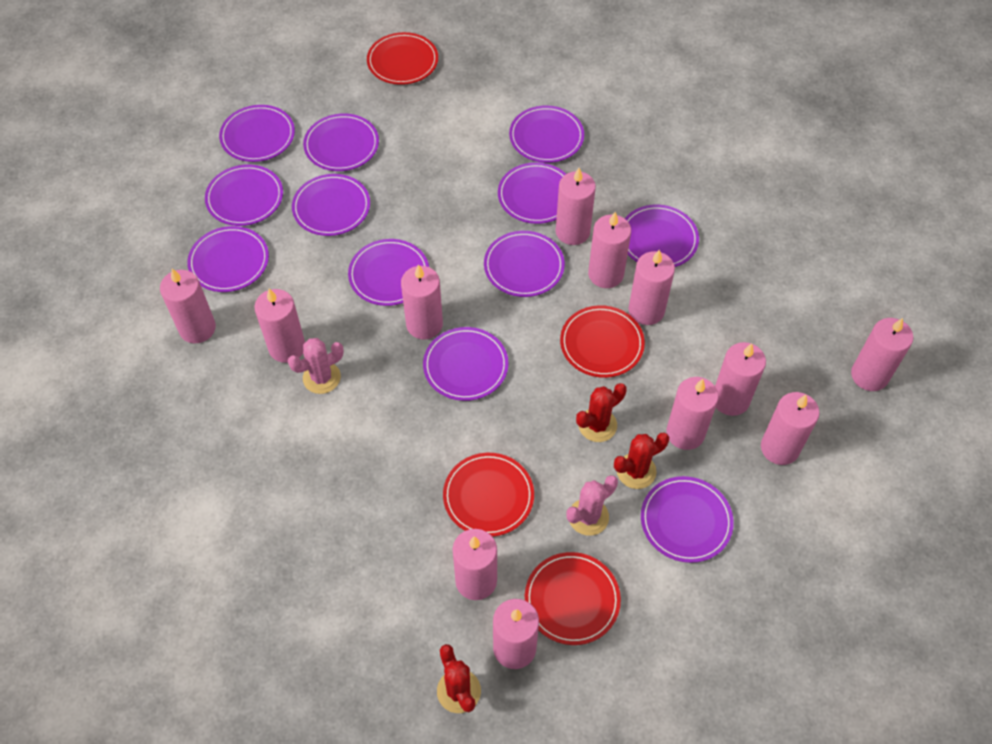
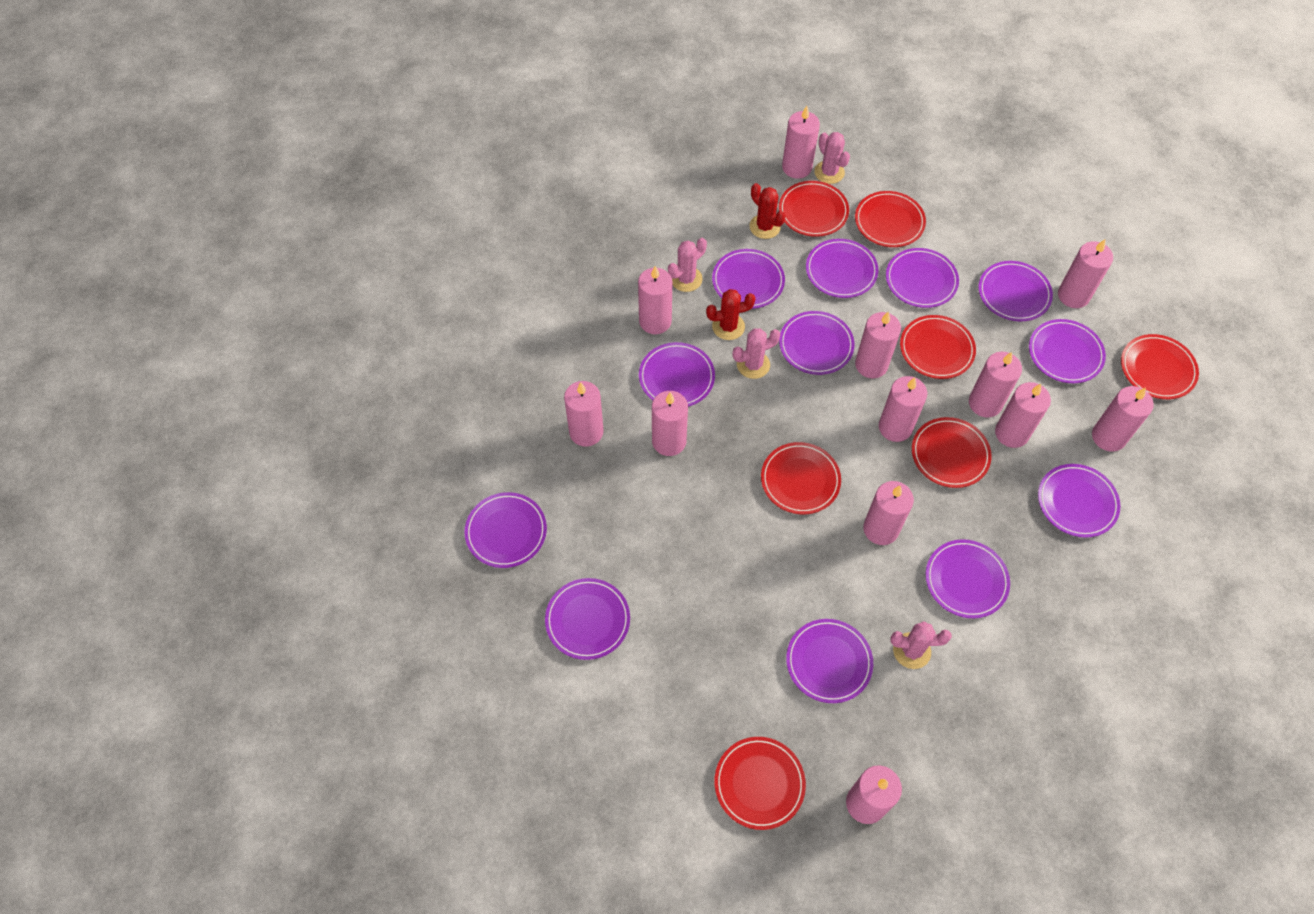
pink cactus: [288,338,344,394] [566,475,618,536] = 2 -> [668,238,707,292] [732,328,780,379] [814,132,850,184] [890,621,952,669] = 4
red cactus: [437,644,481,713] [576,383,627,442] [614,432,669,489] = 3 -> [706,289,755,340] [749,183,786,239] = 2
red plate: [367,32,438,85] [443,453,534,537] [525,552,621,645] [560,305,645,378] = 4 -> [714,737,806,830] [761,442,841,514] [779,181,849,237] [855,191,926,247] [900,315,976,379] [912,417,992,488] [1121,334,1199,399] = 7

